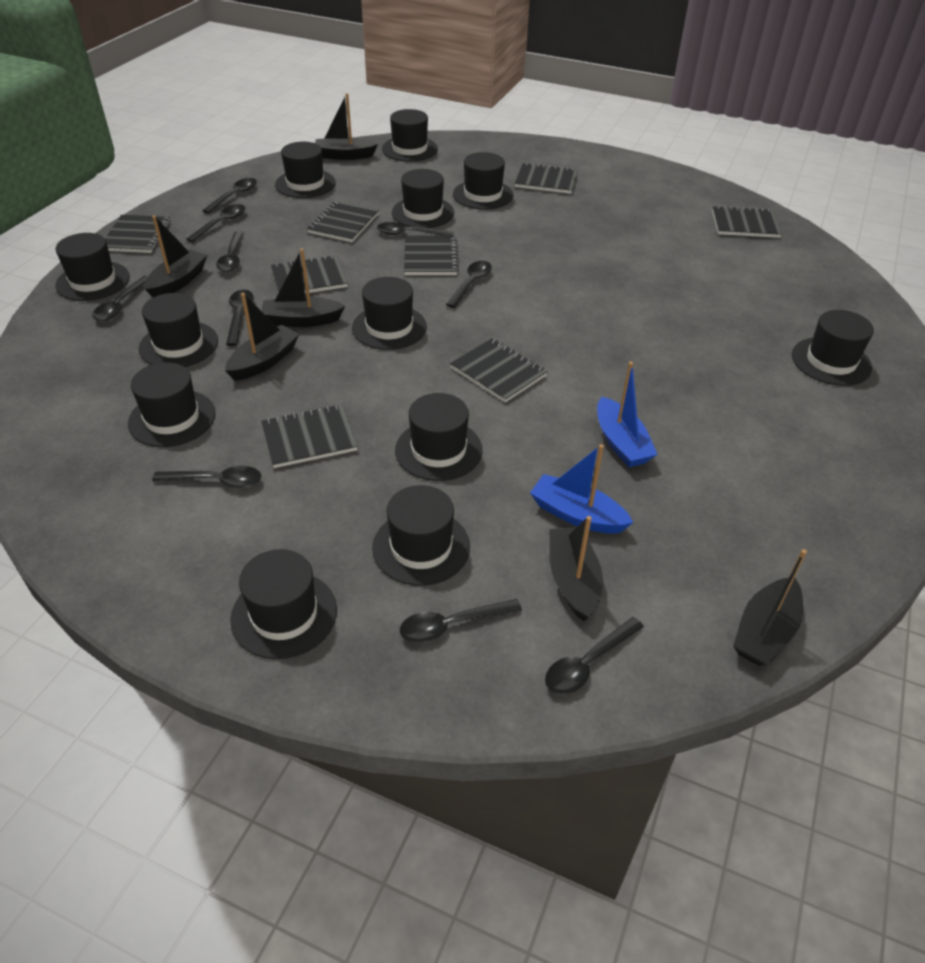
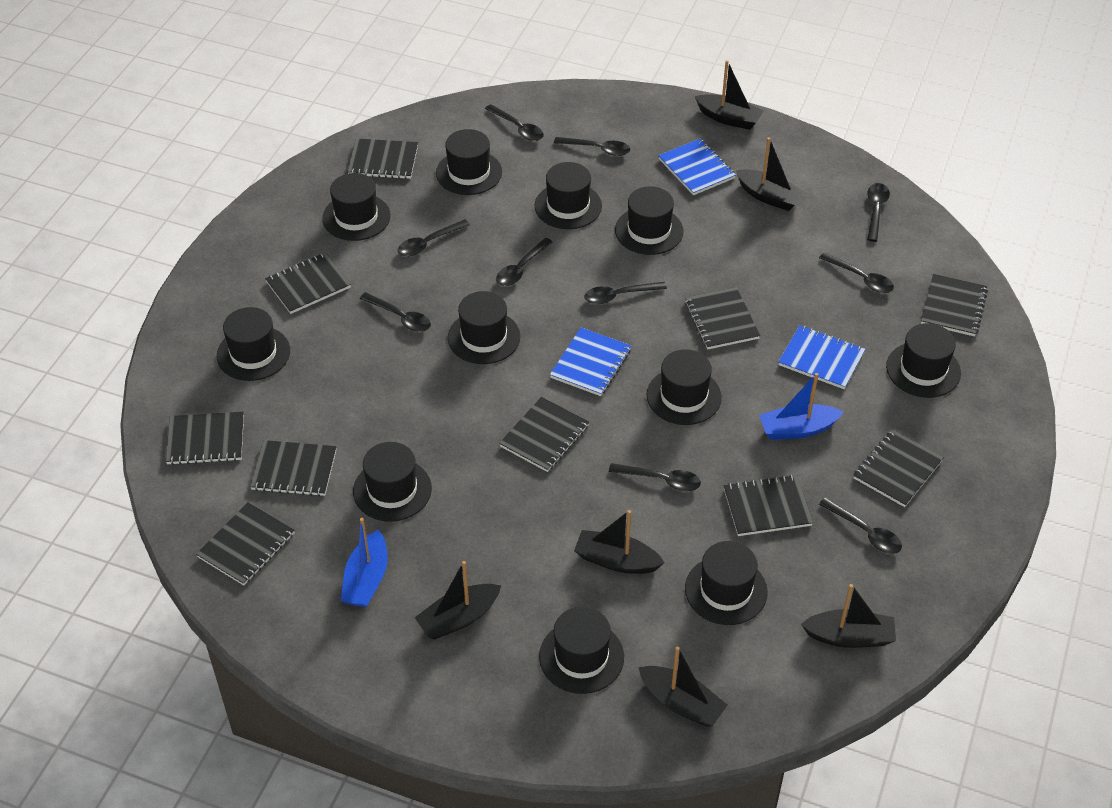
black hat: [55,233,130,301] [128,362,216,447] [139,293,218,367] [230,549,337,659] [275,142,336,198] [352,277,427,350] [372,485,470,586] [382,109,438,162] [392,169,454,228] [395,393,483,481] [453,152,513,210] [792,310,874,386] = 12 -> [217,307,290,381] [322,173,391,241] [353,442,432,522] [436,129,502,195] [448,291,520,364] [535,162,602,229] [539,607,624,694] [615,186,684,255] [647,349,722,425] [685,541,768,625] [886,323,961,398] = 11
black notebook: [105,215,171,253] [261,404,358,468] [271,255,348,294] [307,201,379,242] [404,237,459,275] [450,338,547,403] [515,162,578,194] [712,206,782,238] = 8 -> [166,412,244,465] [196,502,295,585] [250,440,336,496] [265,252,351,314] [347,138,418,179] [499,397,589,472] [685,287,760,349] [724,474,813,536] [853,429,944,507] [921,274,988,336] = 10
blue notebook: none = 0 -> [550,328,631,396] [658,139,736,195] [779,325,866,389] = 3

